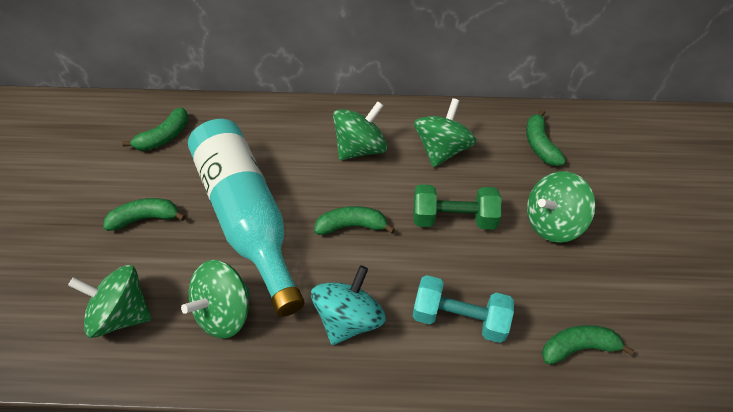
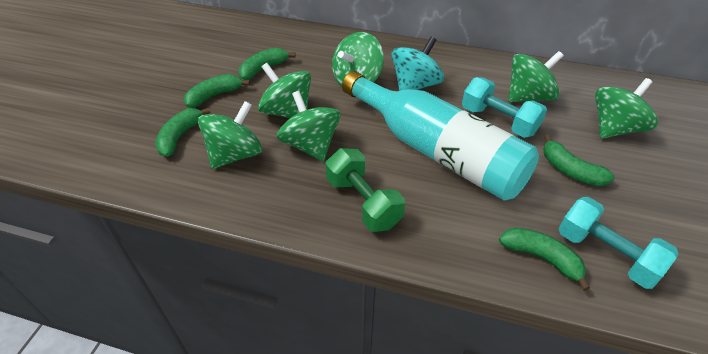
green spinning top: [68,265,151,338] [181,260,250,339] [333,101,387,160] [414,98,477,167] [527,171,595,243] = 5 -> [198,101,262,169] [258,63,311,118] [277,91,341,161] [332,32,384,86] [508,51,564,102] [595,78,658,139] = 6
turquoise dumbbell: [413,275,514,343] = 1 -> [462,77,547,138] [559,197,679,289] = 2

